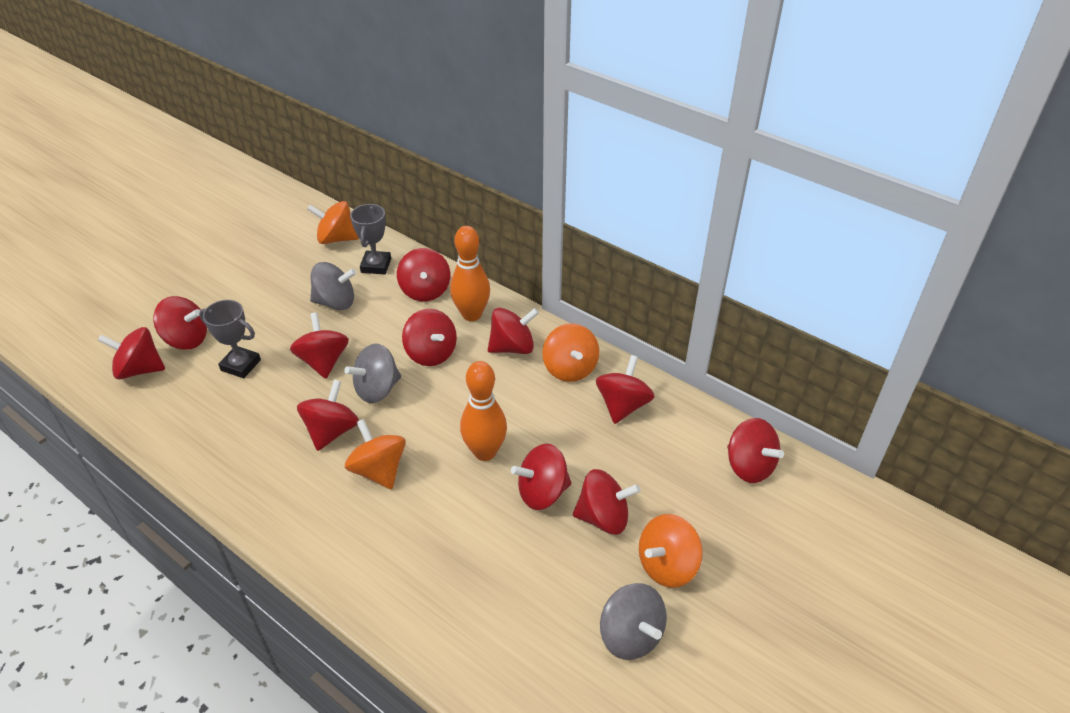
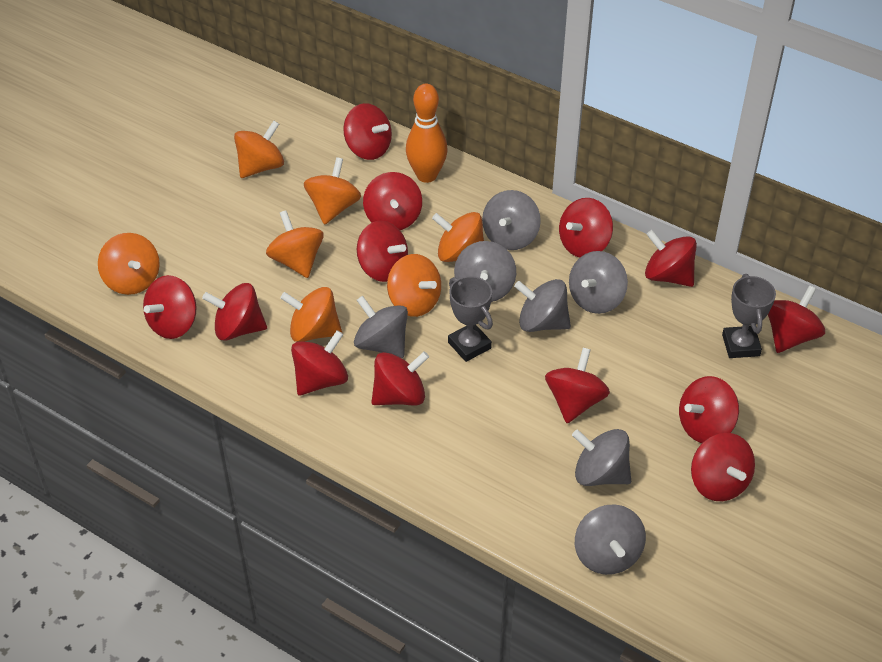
grey spinning top: [310,262,356,310] [344,344,401,403] [600,583,667,660] = 3 -> [354,296,408,358] [454,241,516,302] [482,190,541,250] [514,279,571,332] [569,251,628,314] [572,429,631,486] [575,505,646,575] = 7
orange bowling pin: [450,226,490,321] [460,361,507,461] = 2 -> [406,84,448,183] = 1
orange spinning top: [307,201,359,244] [345,419,406,489] [542,323,599,382] [639,514,703,588] = 4 -> [98,233,160,295] [234,120,284,178] [266,210,324,278] [280,287,342,342] [304,157,361,225] [387,254,441,317] [432,212,484,262] = 7
red spinning top: [97,327,165,379] [153,296,207,350] [290,312,349,379] [297,380,359,451] [397,248,450,301] [402,309,457,366] [488,308,539,354] [511,444,572,510] [573,469,641,535] [596,355,655,424] [727,418,784,483] = 11 -> [143,275,196,339] [202,283,267,341] [291,330,348,395] [343,103,392,160] [357,221,408,282] [363,172,422,230] [371,351,429,405] [545,348,610,423] [559,198,613,257] [645,230,697,287] [679,376,739,443] [691,433,755,501] [768,285,825,353] = 13

